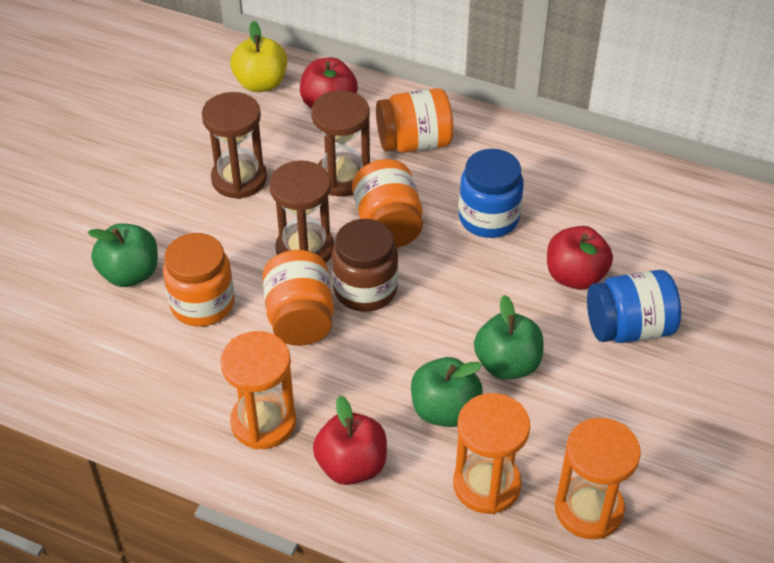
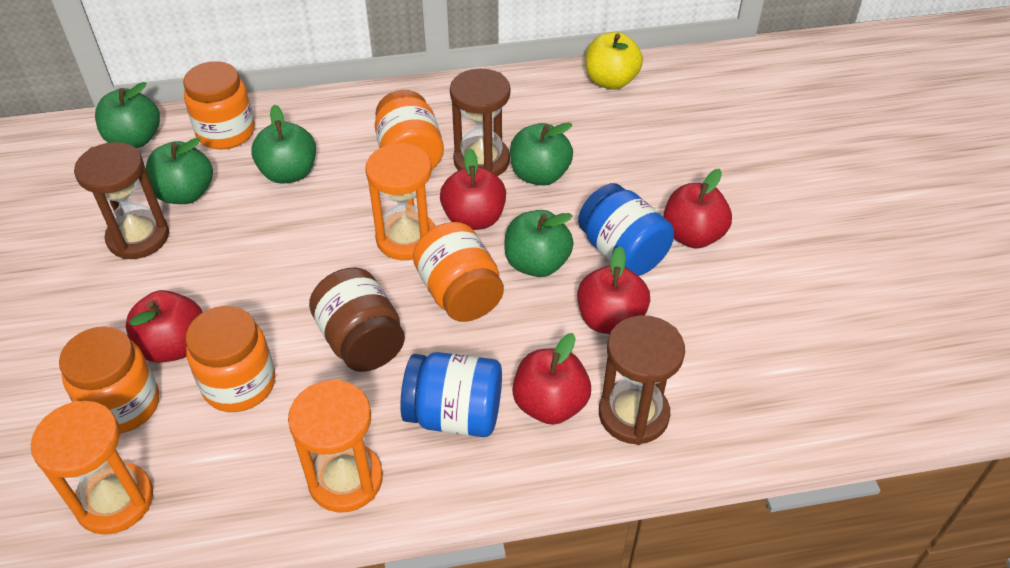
green apple: [87,223,158,287] [411,357,483,427] [474,295,544,380] = 3 -> [95,82,160,148] [146,138,213,204] [251,104,316,184] [504,210,574,277] [510,122,573,185] = 5
orange jar: [163,233,235,327] [262,250,334,346] [352,159,423,248] [376,88,453,153] = 4 -> [59,326,159,434] [183,61,255,150] [186,306,275,412] [375,90,444,169] [413,222,504,322] = 5
red apple: [300,57,358,109] [313,395,387,485] [547,226,613,290] = 3 -> [126,290,203,363] [440,148,506,230] [512,333,591,425] [577,246,650,334] [663,169,732,249] = 5

